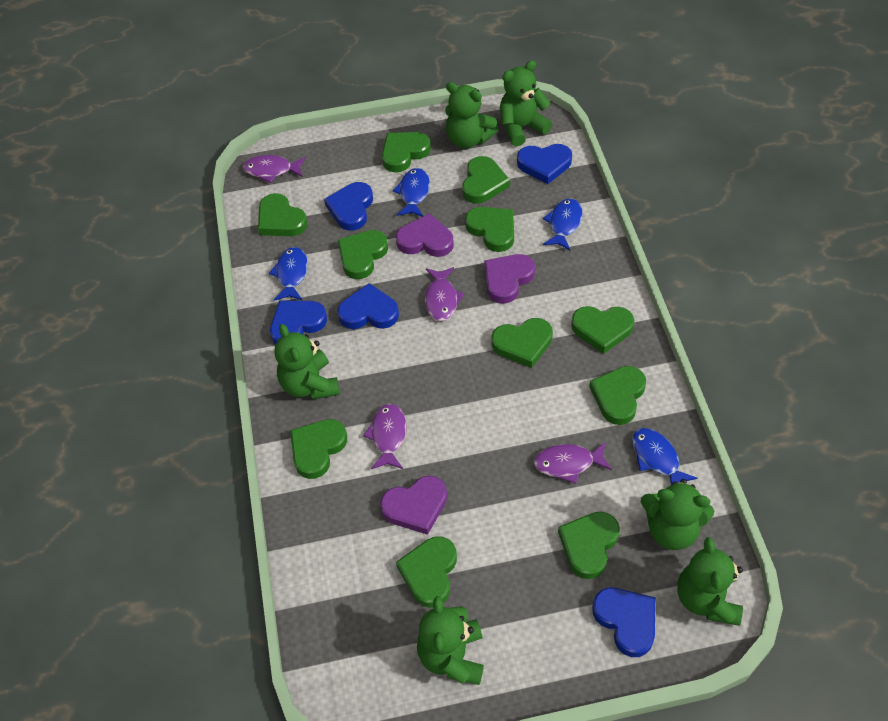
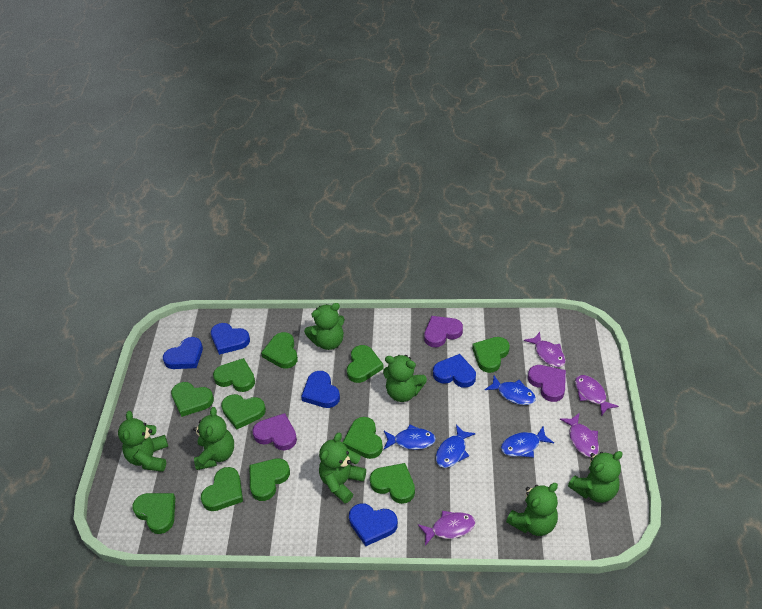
green teddy bear: [274,324,340,400] [417,596,484,685] [445,82,498,148] [500,60,552,147] [641,479,714,550] [678,537,743,626] = 6 -> [118,411,168,472] [193,407,234,470] [304,303,345,350] [319,432,366,503] [383,355,427,402] [506,483,558,536] [568,451,623,503] = 7

